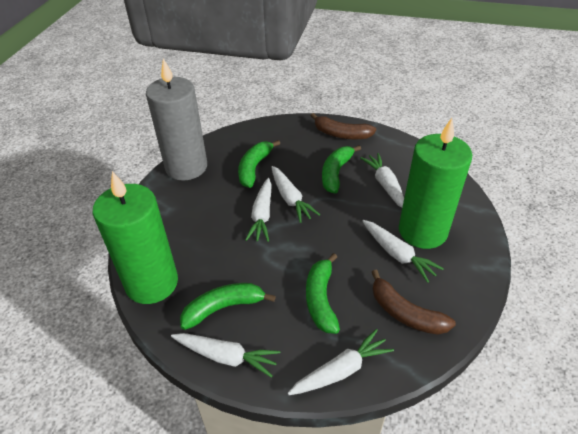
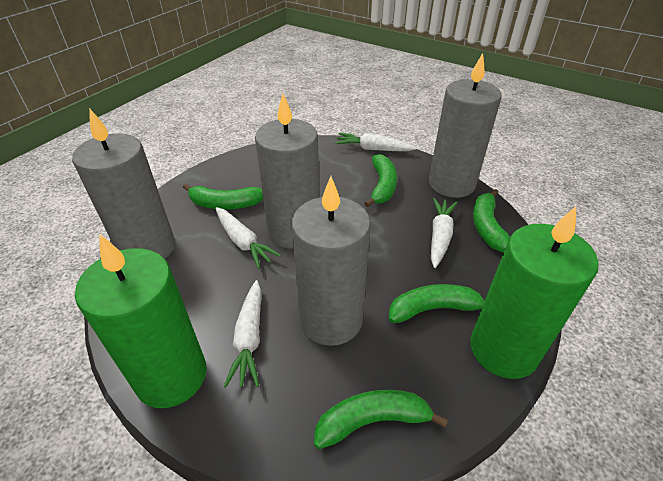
brown banana: [311,113,376,139] [372,270,456,335] = 2 -> none = 0
green banana: [180,283,276,330] [238,140,280,188] [306,253,340,334] [322,145,361,194] = 4 -> [183,184,263,209] [314,390,448,449] [364,154,397,207] [389,284,485,323] [473,189,510,252] = 5
grey candle: [146,59,207,180] = 1 -> [72,108,175,259] [255,94,319,248] [291,176,371,346] [429,53,502,198] = 4
white carrot: [171,333,280,378] [245,178,272,242] [272,166,320,223] [288,329,394,395] [360,153,404,208] [363,220,444,283] = 6 -> [215,207,281,269] [223,280,261,388] [335,133,416,151] [431,198,458,268] = 4

